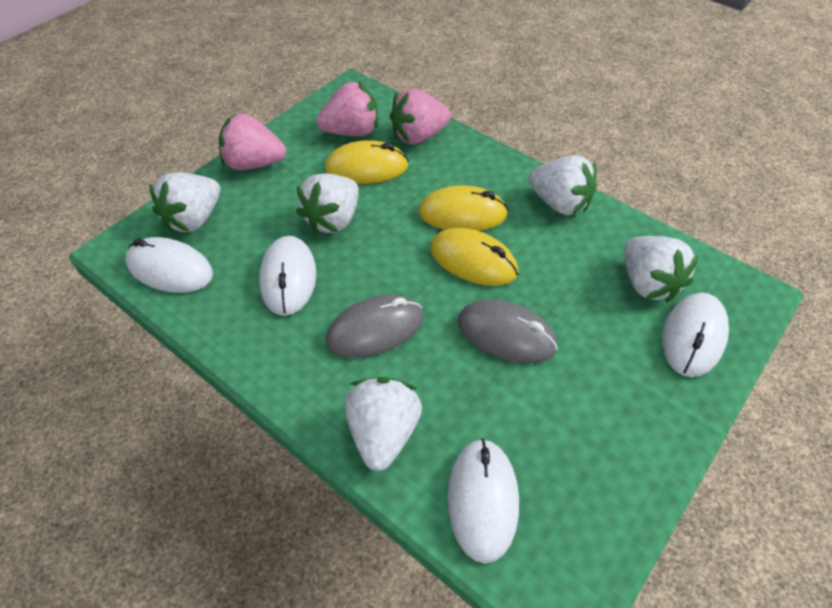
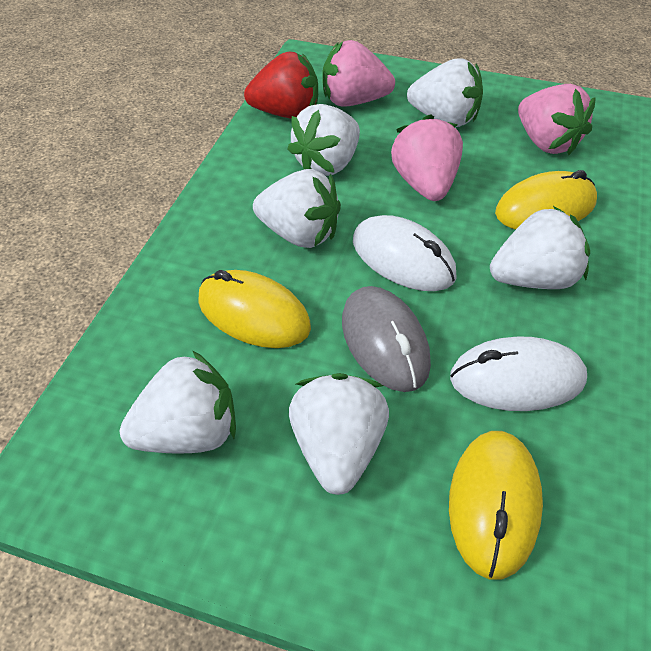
grey mouse: [326,295,424,358] [458,300,558,363] = 2 -> [342,286,431,392] = 1
red strawberry: none = 0 -> [244,51,318,119] = 1
white mouse: [125,237,213,293] [259,236,316,316] [447,439,519,564] [662,293,729,377] = 4 -> [353,215,457,291] [450,337,587,411] = 2
white strawberry: [150,173,221,233] [296,174,359,234] [344,377,422,471] [528,155,597,215] [624,236,699,303] = 5 -> [120,350,236,453] [253,169,341,248] [287,104,360,176] [289,373,389,495] [407,58,483,127] [490,206,590,289] = 6

